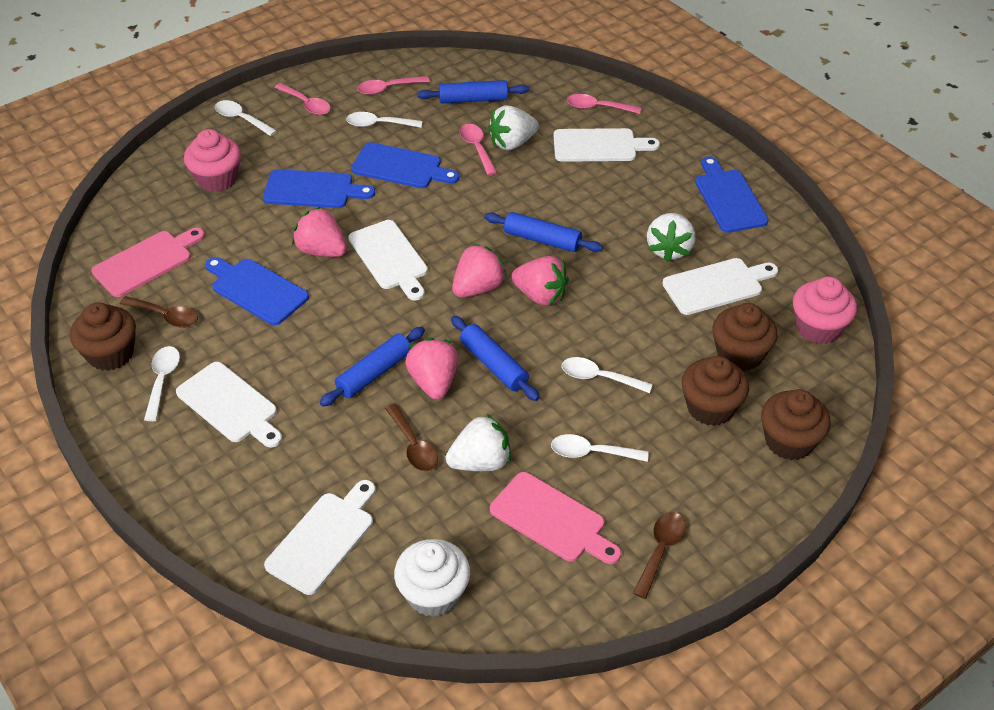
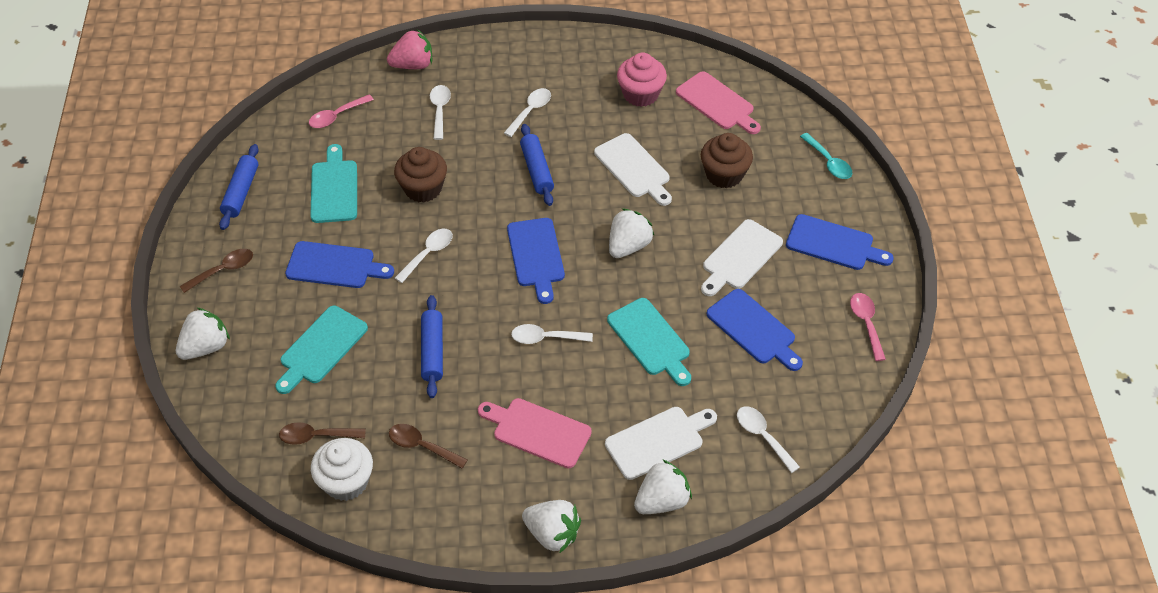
blue rolling pin: [320,327,425,407] [418,80,529,103] [451,316,540,401] [484,212,603,252] = 4 -> [219,144,259,230] [421,295,443,398] [520,124,554,206] = 3
brown cupcake: [70,303,136,371] [681,356,749,426] [712,303,778,371] [761,389,831,460] = 4 -> [394,147,447,203] [701,133,753,188] = 2
pink cupcake: [184,129,241,192] [793,277,857,344] = 2 -> [617,52,667,107] = 1
pink spoon: [274,83,331,115] [357,76,430,95] [460,124,497,176] [567,94,641,114] = 4 -> [309,95,374,128] [850,293,886,361] = 2
pink strawberry: [292,207,347,257] [405,338,458,400] [452,244,507,298] [511,256,569,306] = 4 -> [387,30,432,69] = 1
turquoise cutting board: none = 0 -> [275,306,368,394] [310,144,357,223] [607,298,691,386] = 3
turquoise spoon: none = 0 -> [800,133,852,179] = 1
white cutting board: [176,362,282,448] [264,480,376,595] [348,220,428,300] [554,128,660,162] [662,258,778,315] = 5 -> [594,133,672,206] [605,407,717,480] [701,219,783,296] = 3
white strawberry: [446,414,511,471] [488,105,539,150] [647,213,695,262] = 3 -> [176,308,230,360] [522,500,581,553] [609,209,654,258] [634,459,692,514] = 4

